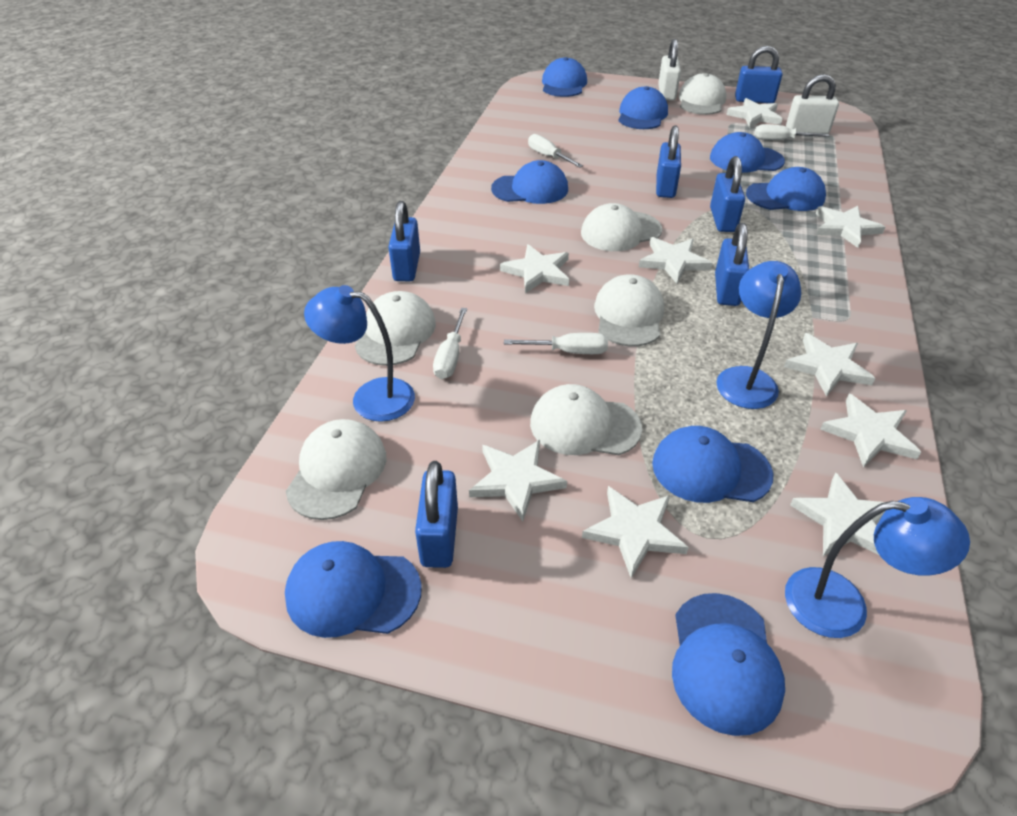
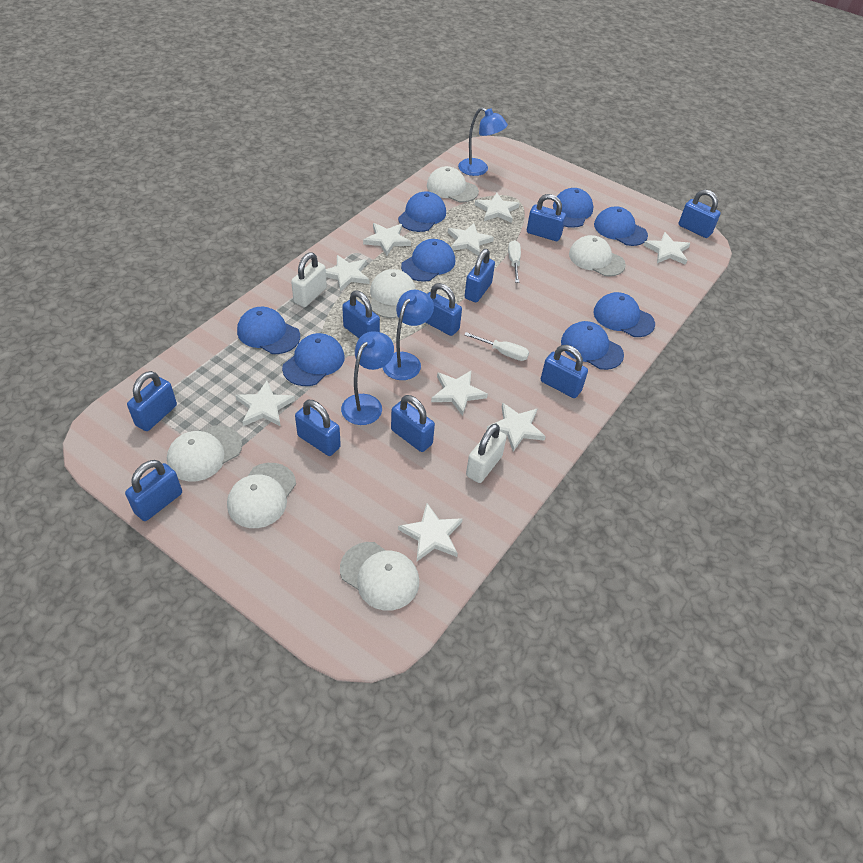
blue padlock: [388,201,420,281] [415,461,458,568] [656,125,681,198] [710,156,745,232] [715,223,749,306] [735,46,782,103] = 6 -> [125,460,182,521] [127,371,177,431] [295,400,341,456] [342,291,380,338] [391,395,435,452] [425,283,462,336] [465,249,495,302] [527,194,566,241] [541,345,588,398] [679,190,721,238] = 10
white screwdriver: [433,308,467,379] [504,333,608,354] [528,134,583,168] [754,124,829,140] = 4 -> [464,332,529,361] [508,240,521,283] = 2

